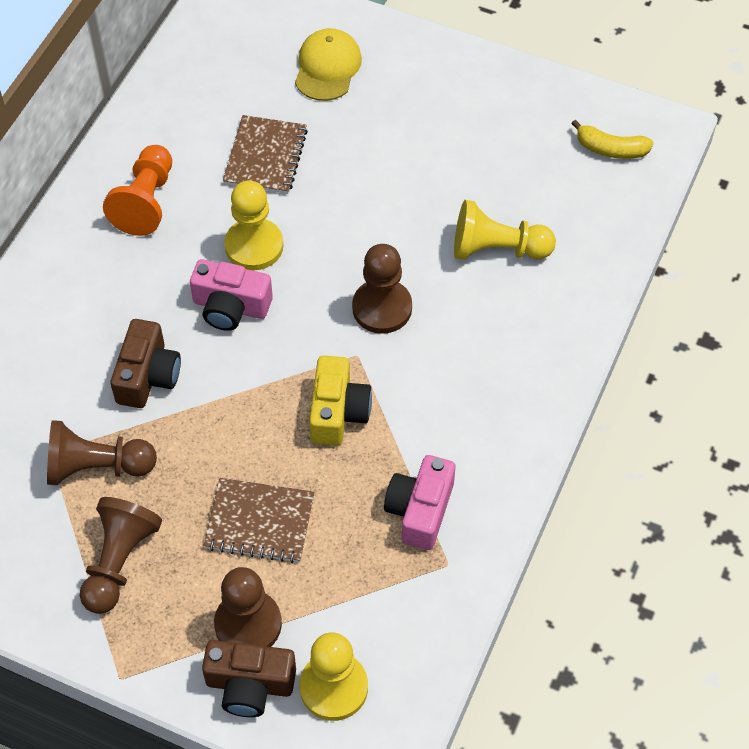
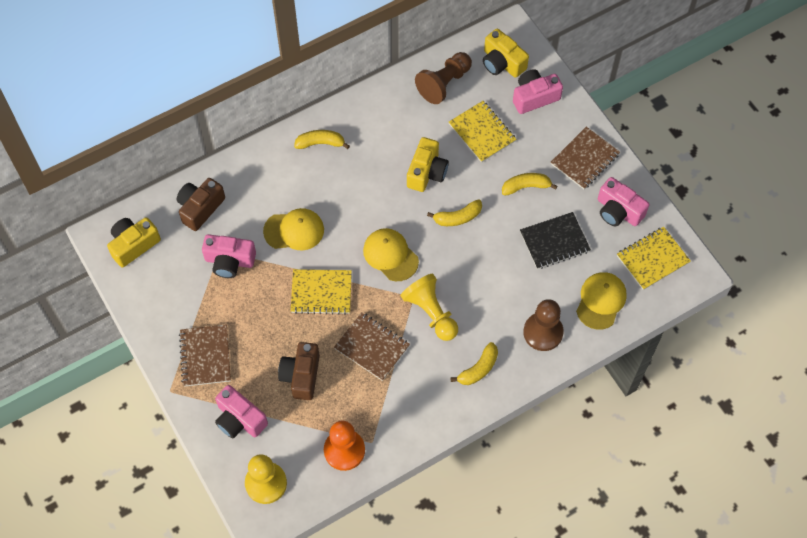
black notebook: none = 0 -> [520,212,591,269] = 1
brown notebook: [203,478,314,563] [223,115,308,194] = 2 -> [179,324,231,387] [334,312,410,381] [551,127,620,189] = 3
brown pawn: [47,420,157,485] [80,497,162,614] [214,567,282,647] [352,244,412,334] = 4 -> [415,52,472,104] [523,299,564,351] = 2
pink camera: [190,259,273,331] [384,455,455,550] = 2 -> [202,234,256,278] [215,385,268,439] [513,69,563,114] [598,177,649,226] = 4
yellow banana: [571,120,653,159] = 1 -> [294,130,350,149] [427,199,482,226] [450,342,498,385] [502,173,558,196] = 4
yellow camera: [309,355,372,446] = 1 -> [107,217,161,267] [407,137,449,192] [483,29,529,78] = 3
yellow cap: [295,28,362,101] = 1 -> [263,208,324,250] [363,228,419,281] [576,272,627,330] = 3
yellow notebook: none = 0 -> [291,269,352,315] [449,101,516,163] [617,227,691,290] = 3
yellow pawn: [224,180,283,270] [300,632,368,721] [454,200,556,260] = 3 -> [245,454,287,504] [400,274,458,341] = 2

